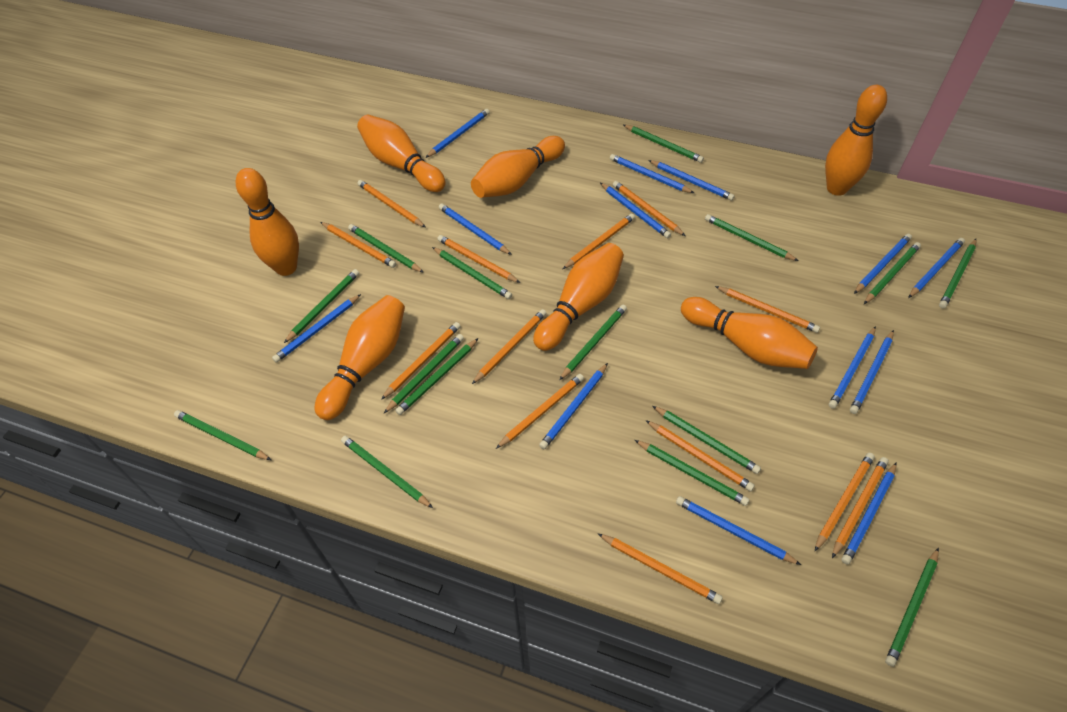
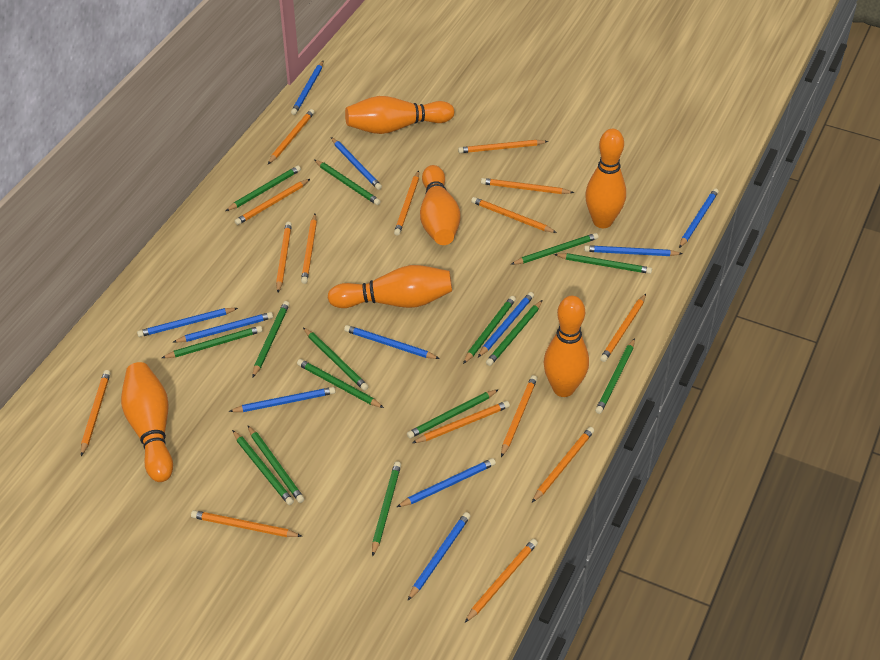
blue pencil: [272,294,361,363] [425,109,490,158] [439,203,512,255] [539,363,608,449] [600,183,671,238] [610,154,694,193] [648,160,735,201] [676,496,801,565] [829,326,876,409] [841,462,897,565] [850,330,894,414] [854,234,912,294] [908,238,965,298] = 13 -> [137,308,238,337] [173,312,273,343] [229,387,336,412] [291,61,323,115] [331,137,382,190] [344,325,440,359] [397,458,496,507] [408,512,470,600] [478,292,534,357] [584,245,683,256] [679,188,719,248] = 11
orange bowling pin: [236,168,299,276] [315,295,405,420] [357,115,446,192] [471,136,565,198] [533,243,624,351] [681,297,818,369] [825,85,887,196] = 7 -> [121,362,173,482] [328,265,452,308] [345,96,454,134] [420,165,460,245] [543,296,589,397] [585,129,626,228] = 6
orange pencil: [320,222,396,268] [357,180,425,227] [381,322,461,400] [438,235,520,283] [472,309,547,384] [496,374,584,449] [563,213,635,269] [598,534,723,604] [613,181,686,236] [645,420,755,491] [715,286,820,333] [815,453,875,551] [832,457,889,558] = 13 -> [81,370,110,456] [191,510,302,537] [235,179,310,225] [268,109,314,164] [276,222,292,292] [301,214,317,284] [394,171,419,236] [412,401,510,443] [458,140,548,153] [465,539,538,622] [471,197,557,233] [481,178,574,194] [501,375,537,457] [532,427,594,502] [600,294,646,362] = 15

